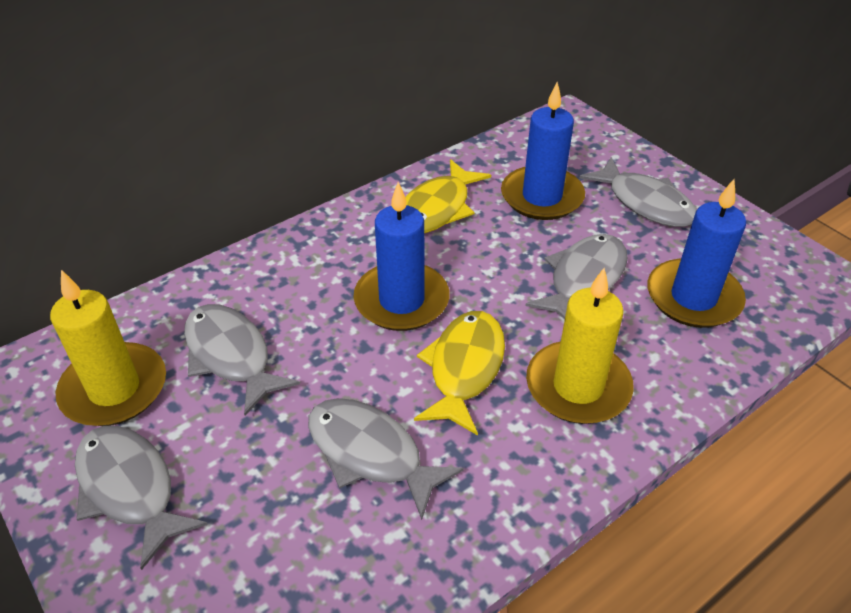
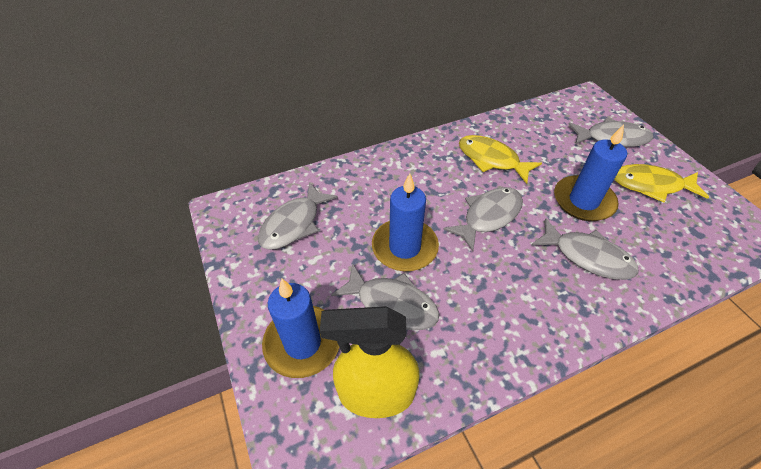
yellow candle: [50,270,166,426] [526,268,634,424] = 2 -> none = 0
yellow spray bottle: none = 0 -> [320,306,420,418] = 1

